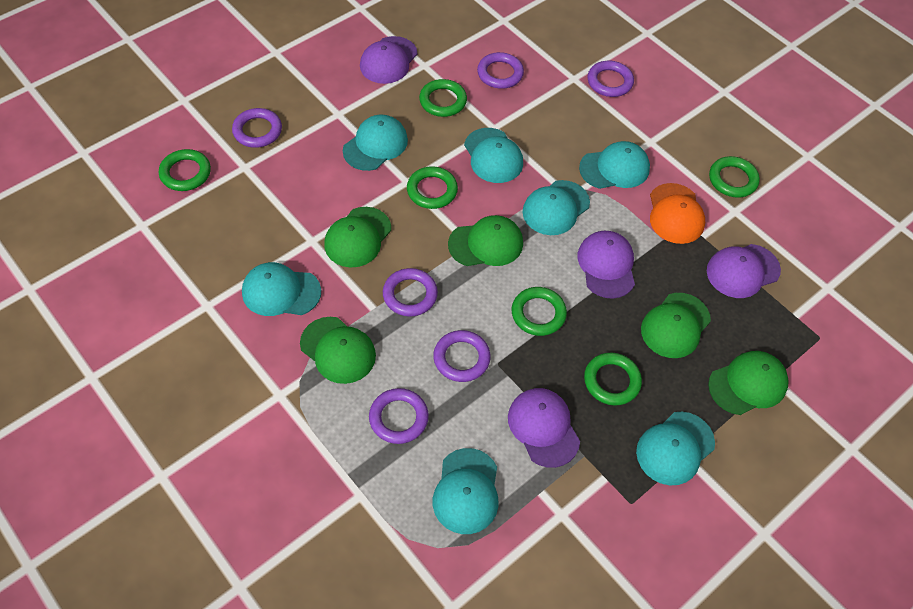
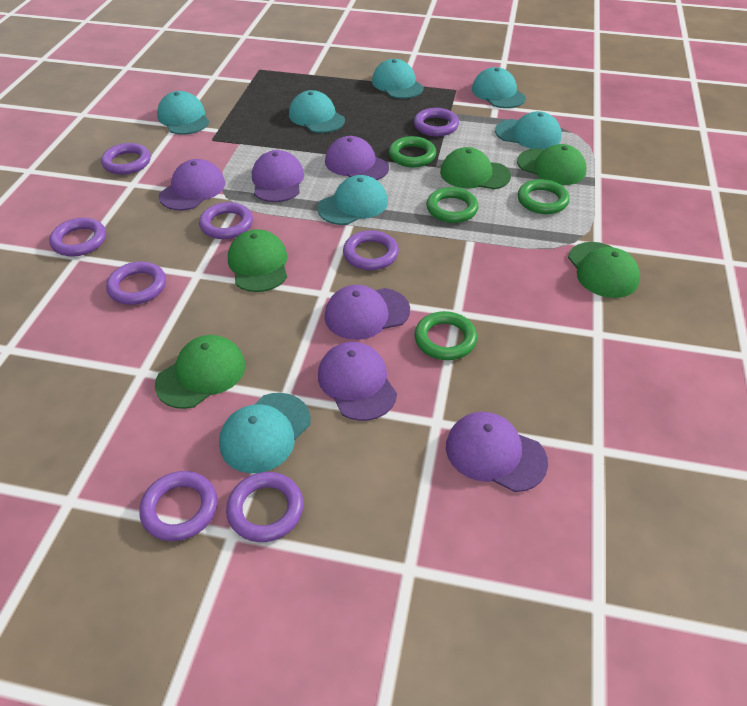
green ring: [159,149,211,191] [407,166,458,209] [419,79,467,117] [512,287,567,336] [584,353,642,406] [709,156,760,198] = 6 -> [389,136,436,167] [414,311,477,360] [426,187,479,223] [518,179,570,214] = 4
orange cap: [650,183,705,244] = 1 -> none = 0
purple cap: [360,36,417,84] [508,388,580,468] [577,231,635,299] [707,244,781,298] = 4 -> [159,159,225,211] [252,150,304,202] [318,342,397,421] [324,285,410,340] [325,136,389,180] [446,412,548,492] = 6
purple ring: [232,108,282,148] [369,388,429,444] [383,268,438,317] [433,330,491,382] [477,52,524,89] [587,61,634,97] = 6 -> [49,218,106,257] [101,143,151,175] [106,261,166,305] [139,471,217,541] [199,202,253,239] [226,472,303,542] [343,230,399,270] [414,108,459,136] = 8

